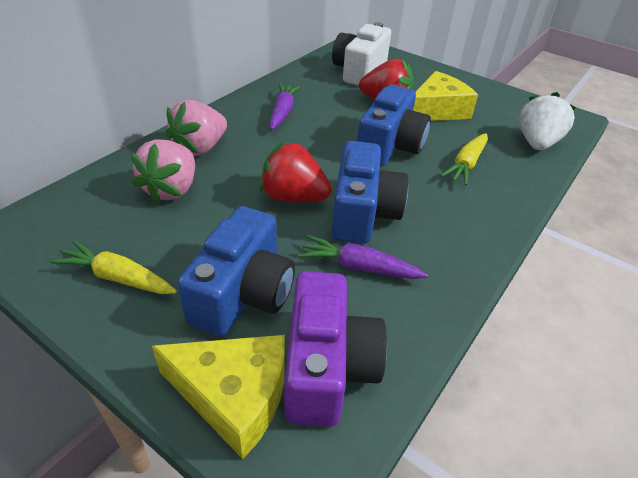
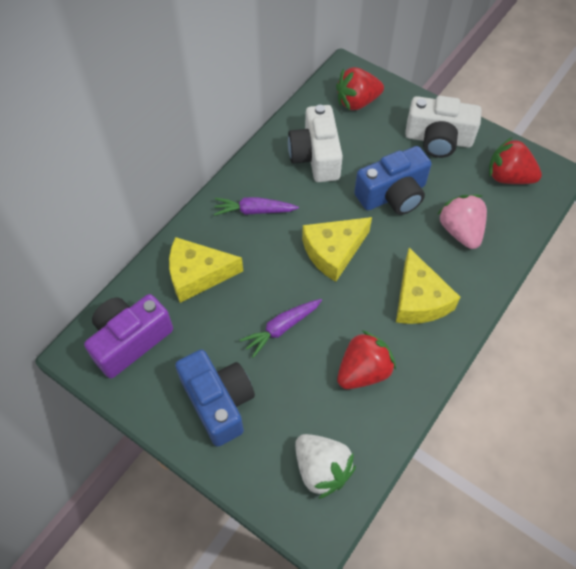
blue camera: [177,206,295,336] [331,141,408,244] [357,85,431,166] = 3 -> [175,349,255,447] [354,146,431,215] = 2
pink strawberry: [130,139,195,204] [165,100,227,156] = 2 -> [438,195,487,249] = 1
red strawberry: [260,141,332,203] [359,59,414,100] = 2 -> [336,67,384,110] [337,330,396,389] [489,137,542,184] = 3
white camera: [332,22,391,86] = 1 -> [288,105,343,182] [405,96,482,158] = 2
yellow carrot: [51,240,177,294] [441,133,488,185] = 2 -> none = 0
yellow cheese: [152,335,285,459] [413,71,478,121] = 2 -> [169,237,243,303] [302,217,372,282] [396,248,461,324] = 3

